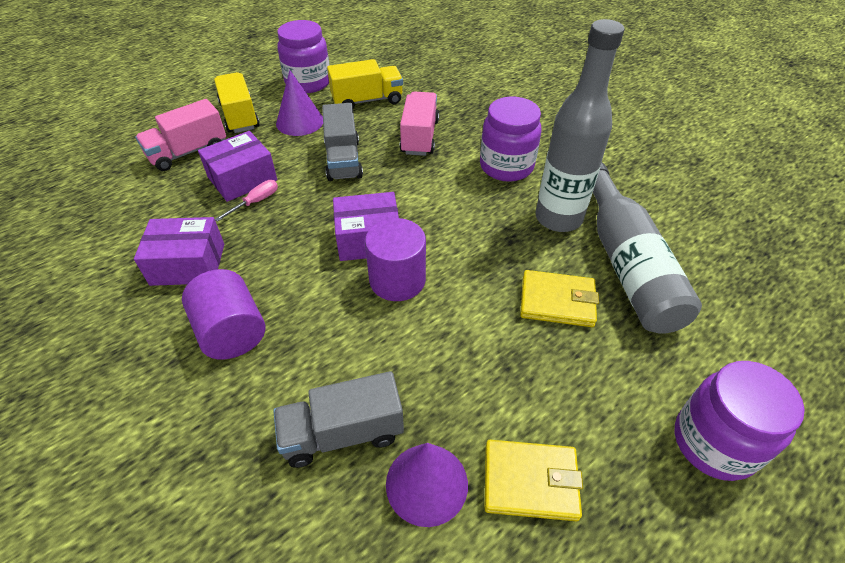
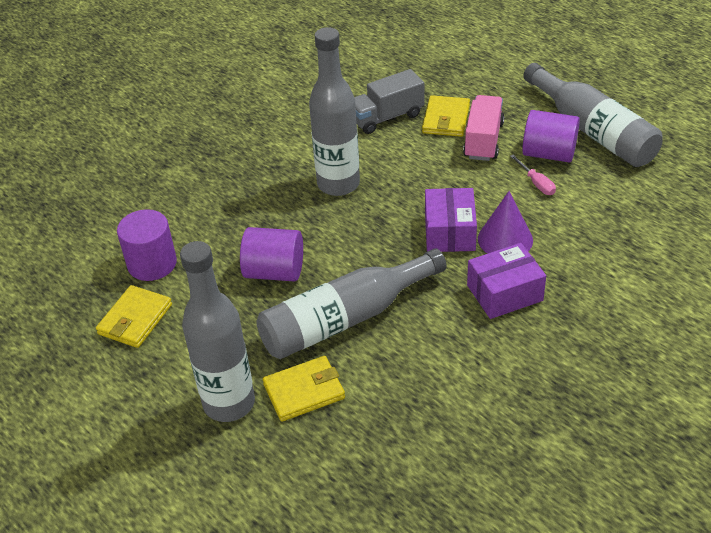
grey bottle: [535,19,625,232] [593,163,702,334] = 2 -> [180,241,255,422] [257,248,447,359] [309,27,360,196] [523,63,662,167] = 4
grey truck: [273,371,404,468] [322,103,363,181] = 2 -> [354,69,424,134] = 1
pink truck: [135,99,226,171] [400,92,439,156] = 2 -> [463,95,504,161] = 1
purple box: [134,217,224,286] [198,131,277,202] [333,192,399,261] = 3 -> [425,188,477,252] [467,243,546,319] = 2
purple cone: [276,70,323,136] [386,443,468,527] = 2 -> [478,191,533,254] = 1
purple cylinder: [182,269,265,359] [365,218,426,301] = 2 -> [117,209,177,281] [240,227,303,282] [522,110,580,162] = 3
purple jar: [277,20,330,93] [480,97,541,182] [675,361,805,481] = 3 -> none = 0
yellow truck: [214,72,260,133] [327,59,403,109] = 2 -> none = 0
yellow wallet: [484,440,583,521] [520,270,599,327] = 2 -> [96,285,172,348] [263,356,345,422] [422,95,470,137] = 3

